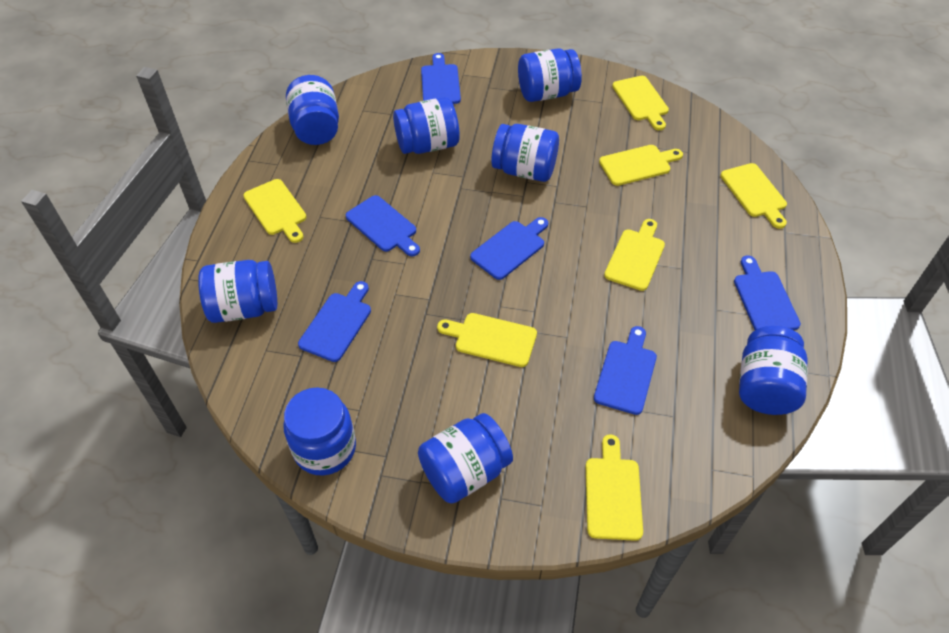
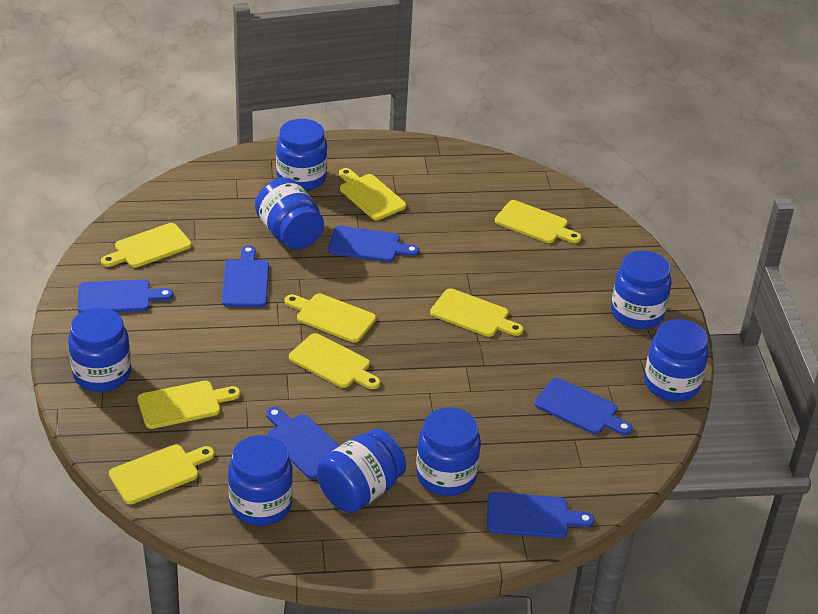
yellow cutting board: [243,179,306,243] [437,313,537,367] [586,434,643,541] [599,145,683,186] [604,219,665,291] [612,76,669,130] [721,163,787,229] = 7 -> [101,223,192,268] [109,445,215,504] [138,381,240,429] [285,294,376,343] [289,333,380,389] [339,168,406,220] [430,288,523,337] [495,200,581,243] = 8

